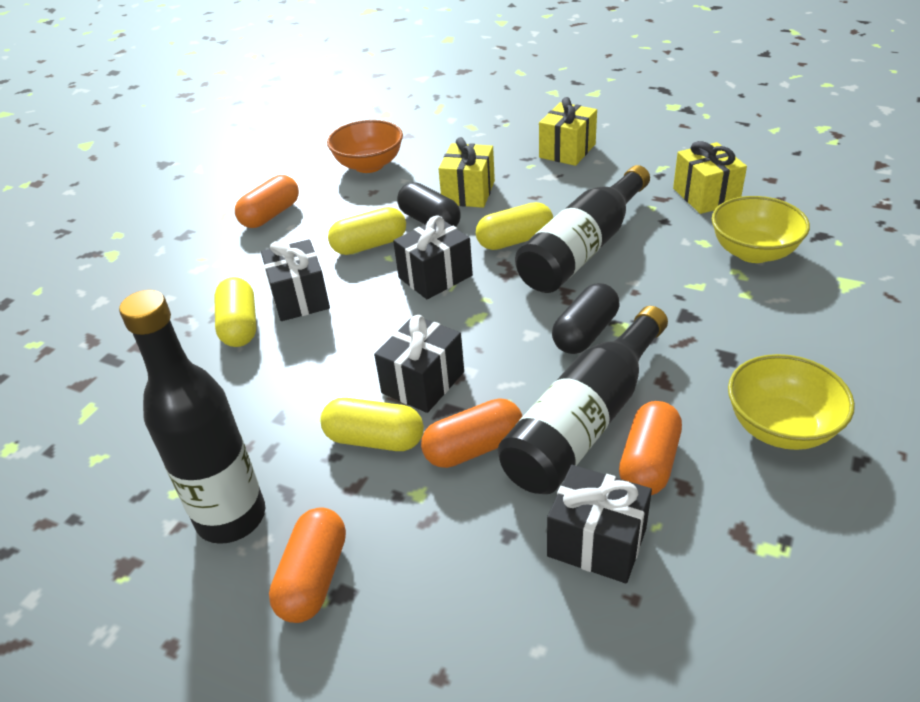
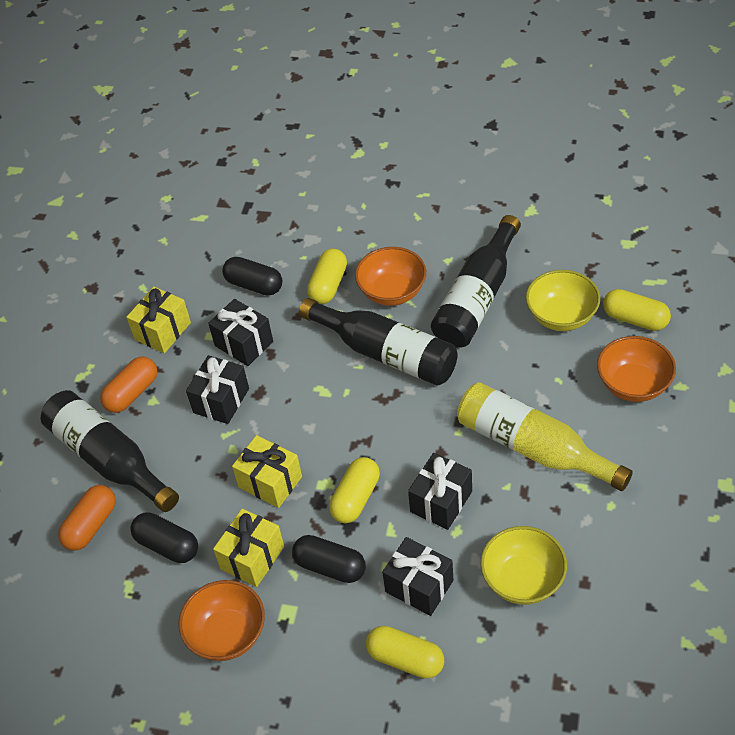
black capsule: [397,182,461,227] [552,283,619,354] = 2 -> [130,512,198,563] [222,257,282,295] [292,535,366,583] = 3
orange bowl: [327,120,403,173] = 1 -> [179,580,265,661] [355,247,426,306] [597,336,676,402] = 3
orange capsule: [235,175,299,228] [269,508,346,623] [421,398,523,468] [619,401,682,495] = 4 -> [58,485,116,551] [100,357,157,413] = 2
yellow bottle: none = 0 -> [457,382,633,491] = 1

